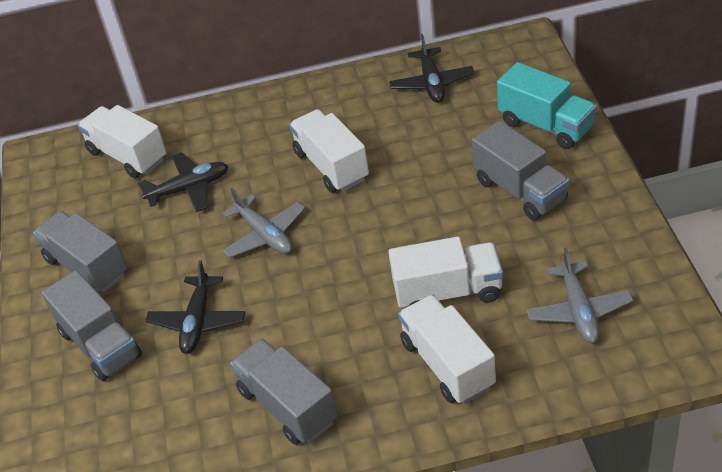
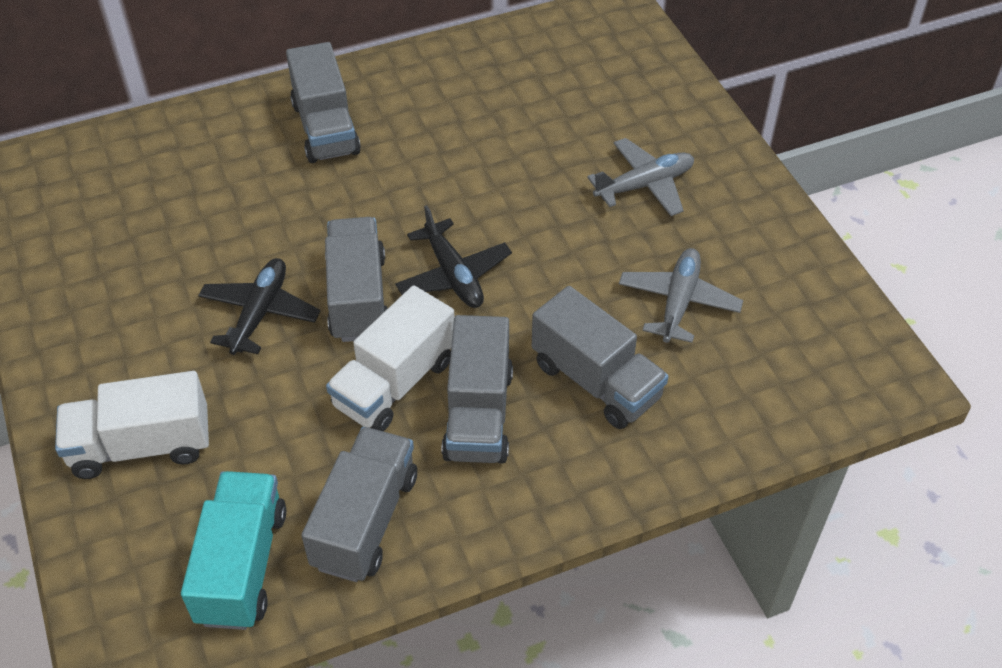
black plane: [137,152,228,212] [145,260,246,354] [389,34,474,103] = 3 -> [198,258,320,355] [395,205,512,308] = 2
grey truck: [33,211,127,292] [41,270,142,381] [230,338,337,445] [472,121,569,220] = 4 -> [286,42,361,163] [301,427,417,582] [325,217,388,342] [442,315,513,464] [532,286,669,429] = 5
white truck: [78,105,167,179] [289,109,369,193] [388,236,503,308] [398,295,496,404] = 4 -> [55,371,209,479] [326,285,454,432] = 2

